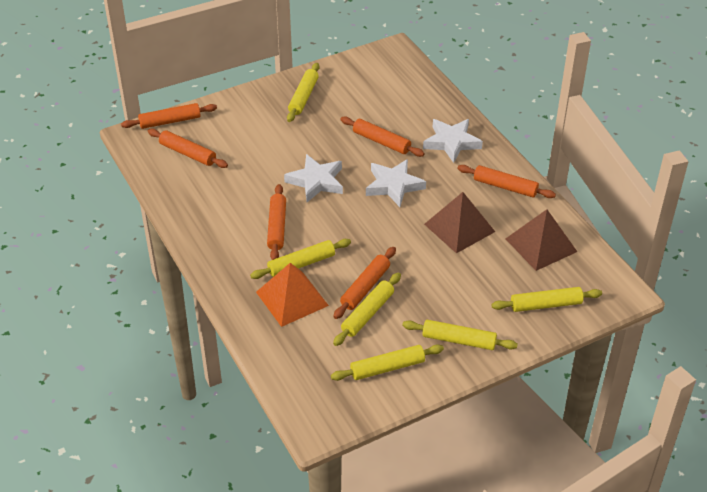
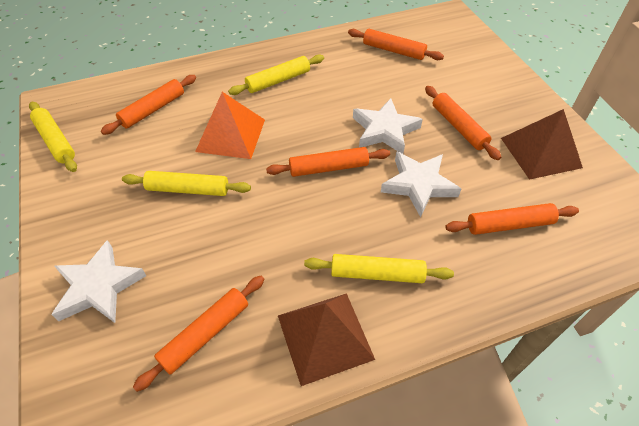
yellow rolling pin: [250,239,351,279] [287,63,319,122] [331,344,444,381] [333,272,401,346] [402,320,518,350] [491,287,602,312] = 6 -> [29,102,77,172] [122,171,251,196] [228,55,324,95] [304,254,454,283] = 4

